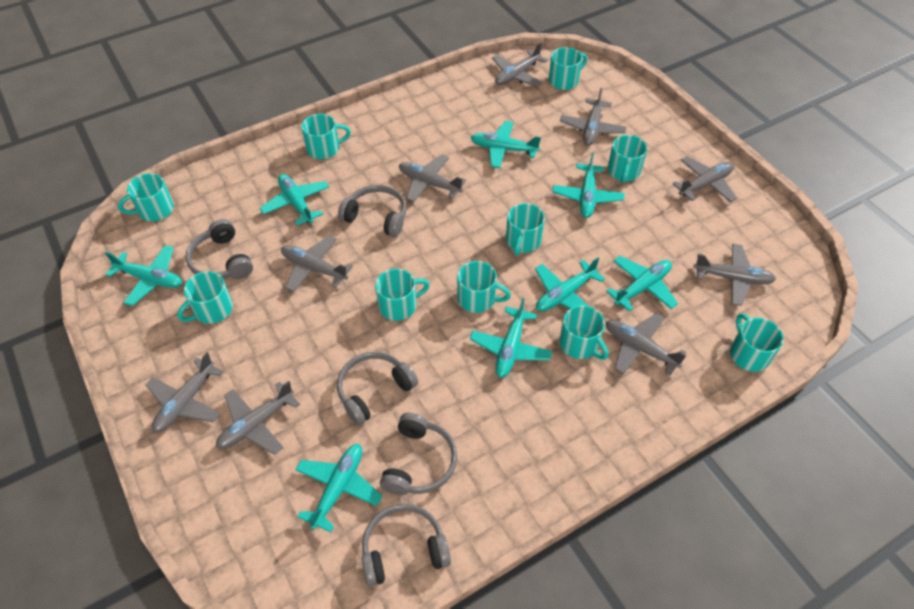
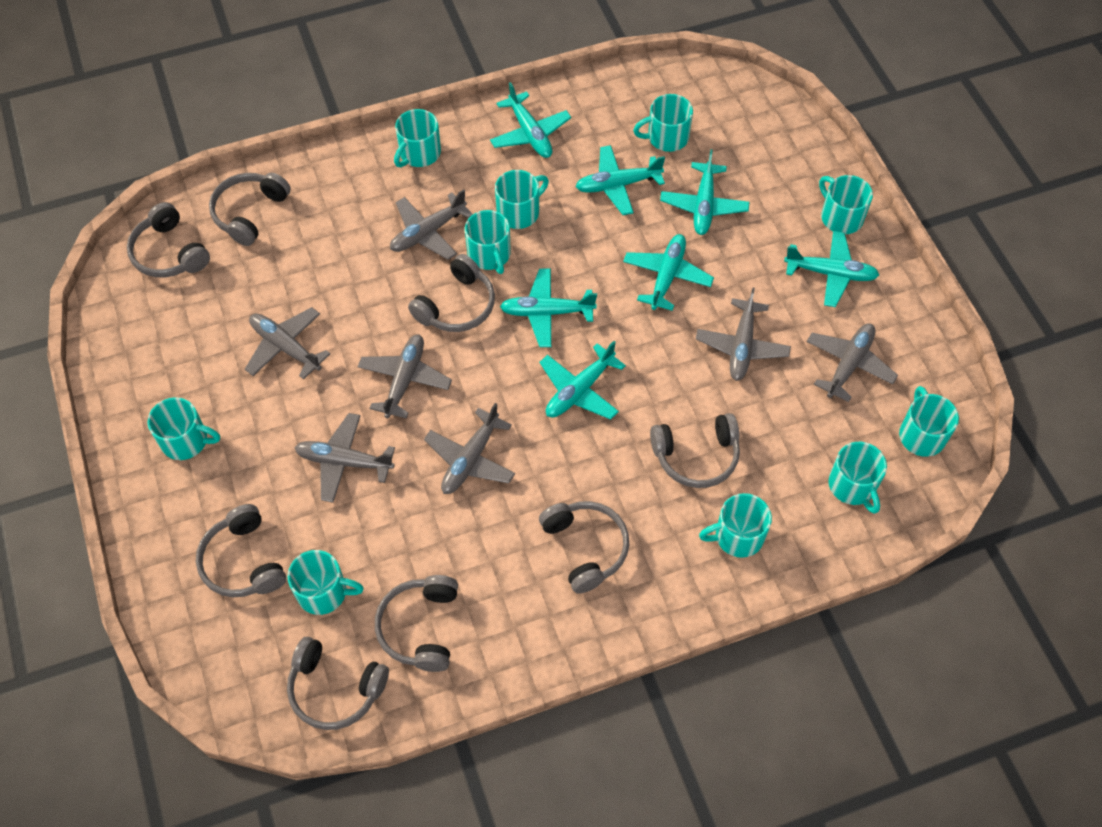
grey headphones: [186,219,253,279] [337,352,418,425] [338,185,406,237] [362,504,451,587] [380,413,457,495] = 5 -> [127,202,210,277] [196,504,286,597] [209,173,291,246] [287,637,389,730] [375,575,458,672] [408,254,495,332] [539,501,629,594] [650,413,740,488] = 8
grey plane: [146,352,224,433] [216,381,300,455] [281,235,353,292] [399,155,466,202] [492,42,548,87] [560,88,627,146] [606,314,686,376] [672,156,737,203] [694,243,776,306] = 9 -> [245,307,330,379] [294,413,395,503] [357,334,452,419] [390,189,473,260] [424,403,515,494] [696,288,791,381] [806,323,898,402] = 7
turquoise plane: [105,245,182,306] [260,174,329,226] [295,444,382,532] [470,298,552,378] [471,121,541,168] [535,257,605,312] [552,153,624,218] [606,256,678,312] = 8 -> [490,82,571,158] [500,269,597,347] [539,341,626,420] [575,145,665,215] [623,234,714,311] [660,149,750,235] [784,231,879,307] = 7

